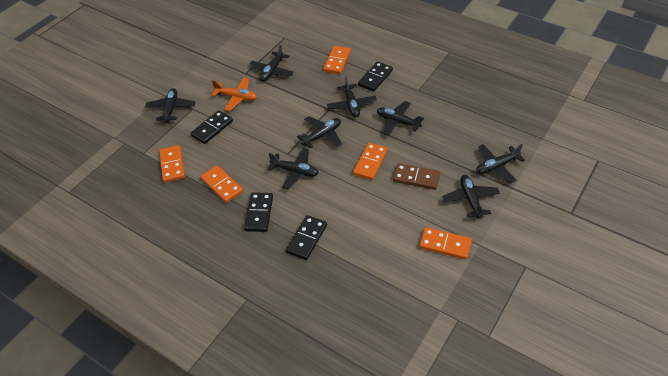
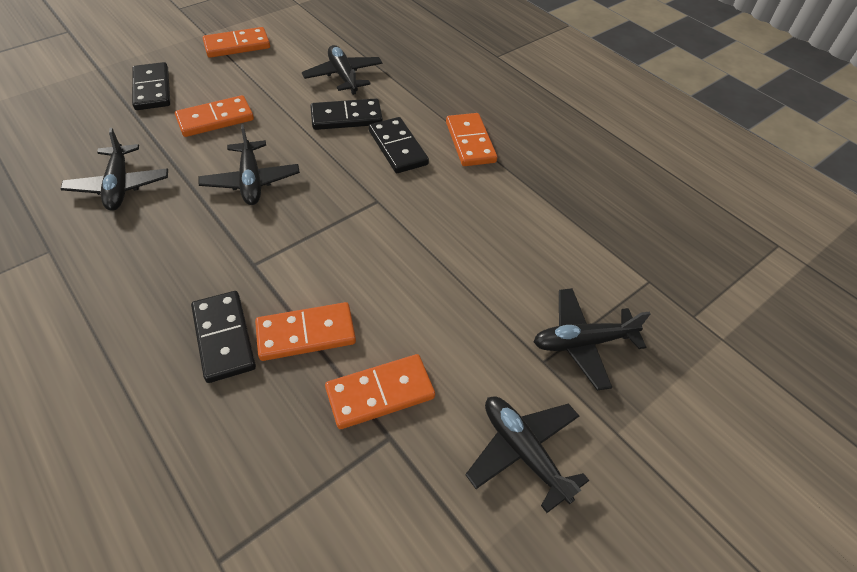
black plane: [145,88,195,123] [249,45,294,82] [268,148,319,190] [297,116,342,148] [327,76,377,117] [377,101,424,136] [442,175,500,218] [476,144,525,183] = 8 -> [61,128,168,211] [199,124,300,205] [302,45,383,95] [465,396,589,513] [534,288,651,391] = 5
brown domino: [393,163,440,190] = 1 -> none = 0
orange plane: [212,77,257,111] = 1 -> none = 0

